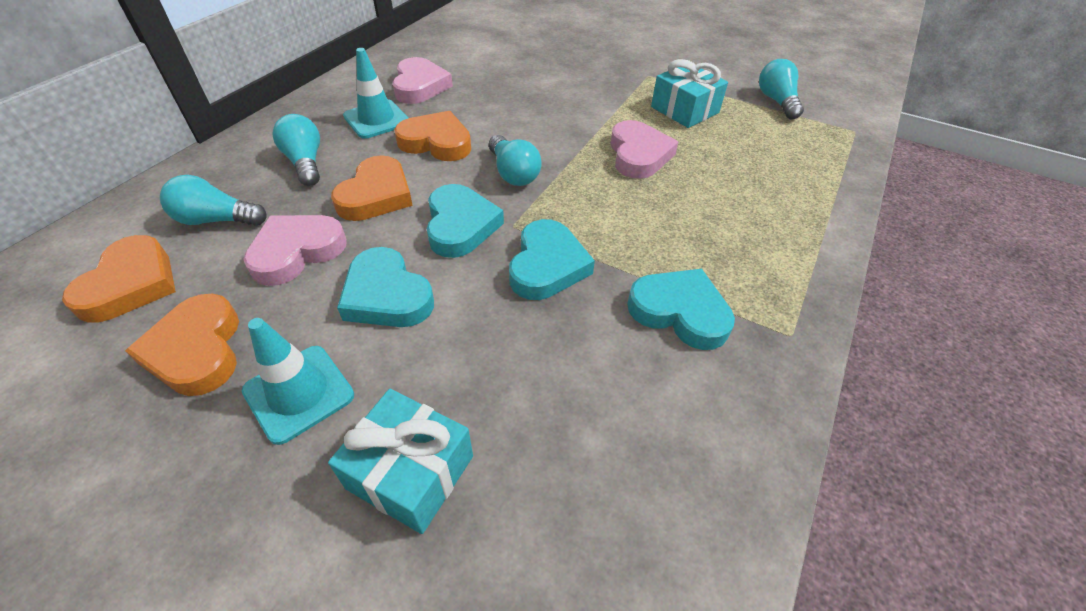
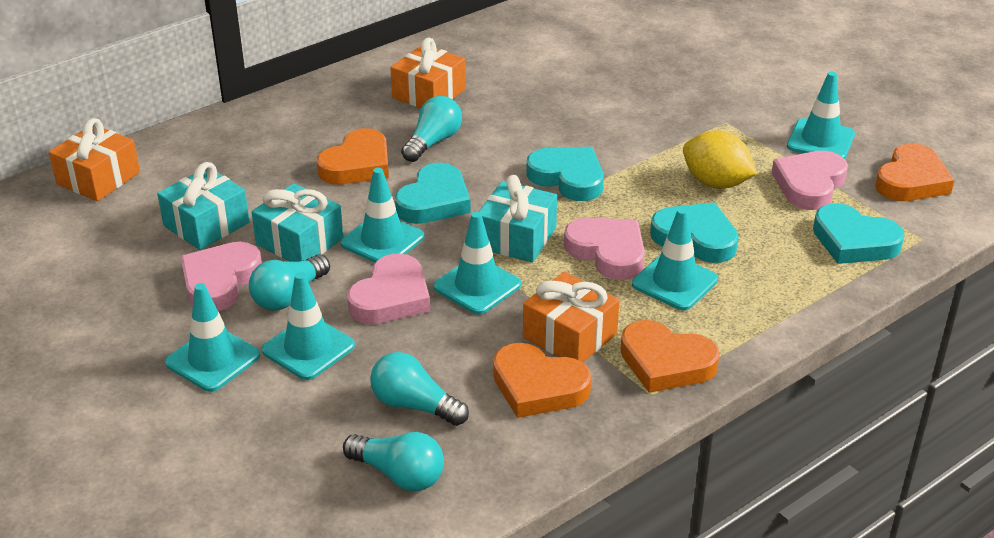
orange gift: none = 0 -> [49,118,140,201] [390,38,466,108] [523,271,620,362] = 3
pink heart: [243,215,347,286] [392,57,453,104] [610,120,678,179] = 3 -> [180,242,262,311] [347,253,430,324] [564,217,645,280] [772,151,848,210] = 4
turquoise gift: [328,389,473,534] [651,59,728,128] = 2 -> [157,162,250,250] [252,183,343,262] [479,175,557,263] = 3
turquoise traffic cone: [242,318,354,445] [343,48,408,139] = 2 -> [165,283,260,392] [262,272,355,380] [341,168,424,263] [434,212,521,315] [632,208,718,310] [787,71,855,159] = 6
yellow lemon: none = 0 -> [683,131,757,189] = 1

